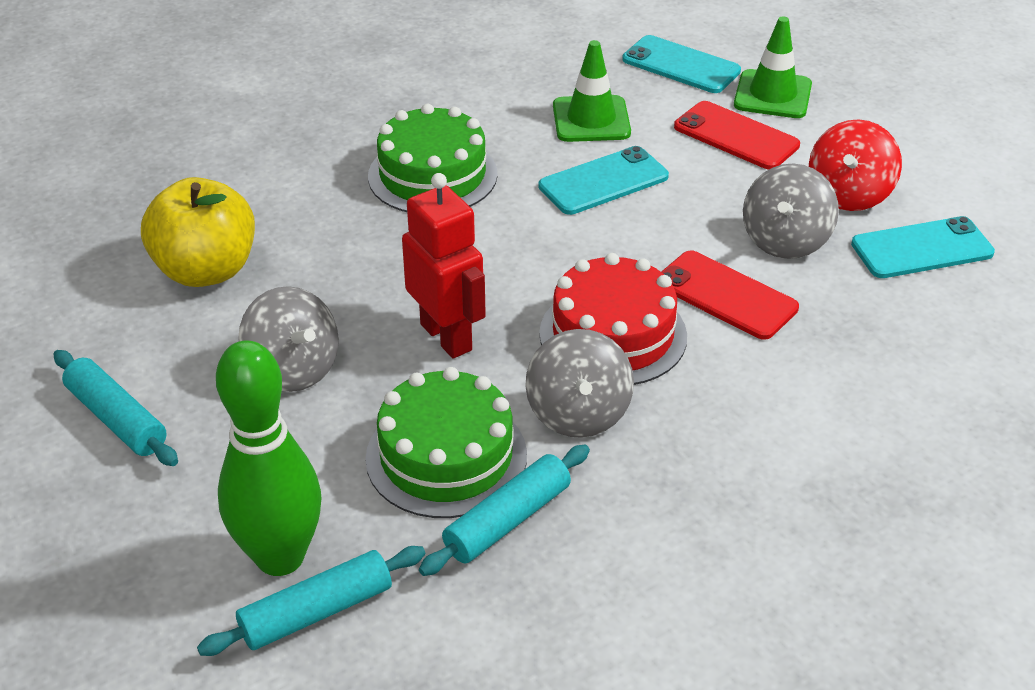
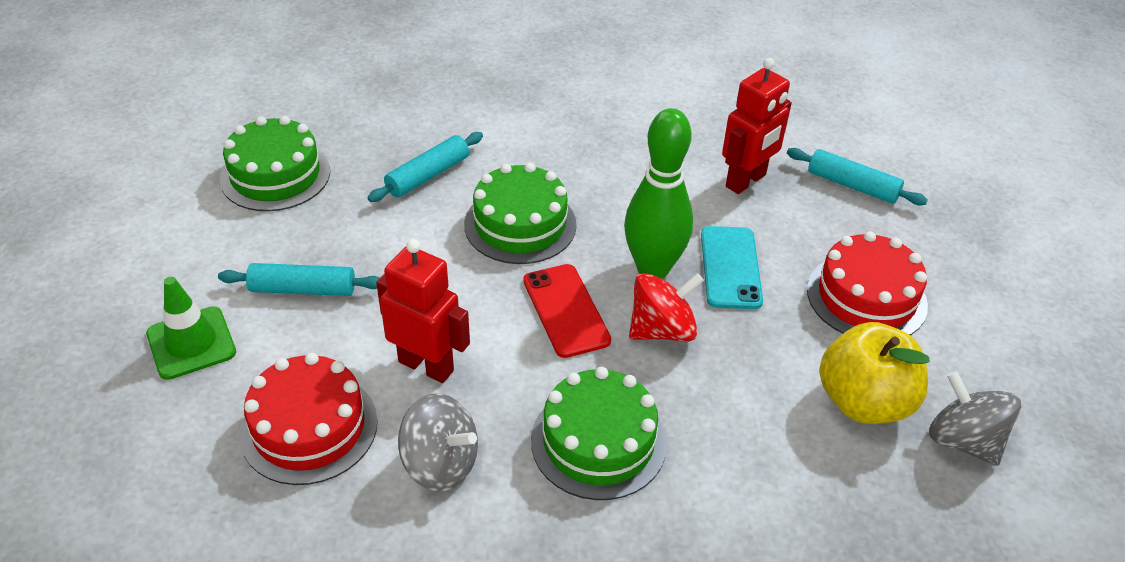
green cake: [365,367,527,518] [368,104,497,212] = 2 -> [220,116,330,211] [464,163,577,264] [531,367,667,500] = 3
green traffic cone: [553,40,631,142] [734,17,812,118] = 2 -> [146,277,236,380] = 1
grey spinning top: [238,286,339,392] [525,329,634,438] [743,163,839,259] = 3 -> [398,393,478,491] [929,371,1021,466] = 2
red cake: [539,253,687,385] = 1 -> [239,353,378,485] [807,231,928,335] = 2
red phone: [661,250,799,340] [674,101,800,169] = 2 -> [523,264,611,358] = 1
red robot: [402,173,486,359] = 1 -> [376,239,470,383] [722,58,792,194] = 2
turquoise phone: [539,146,669,215] [622,35,741,93] [851,216,995,278] = 3 -> [701,226,763,309] = 1

